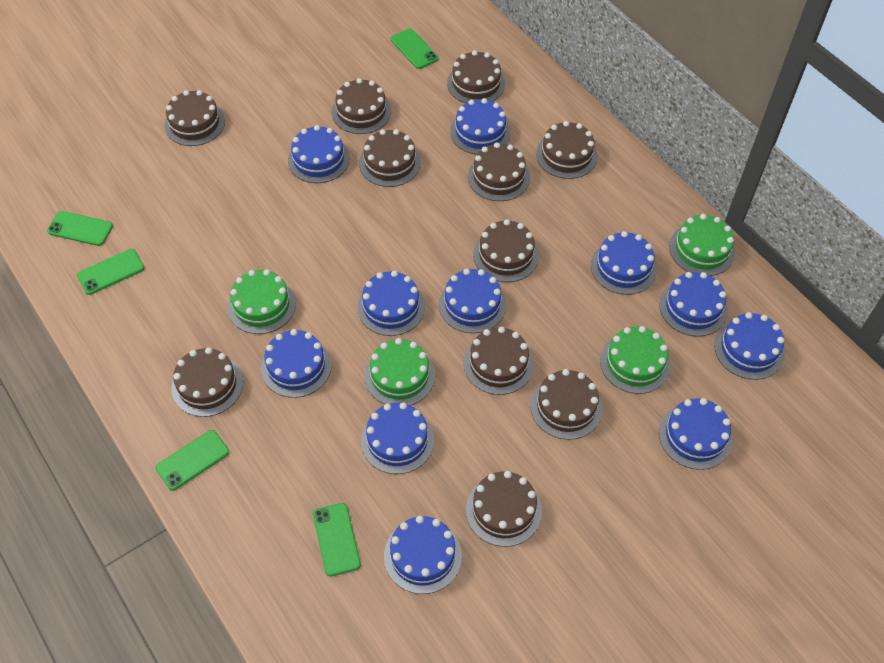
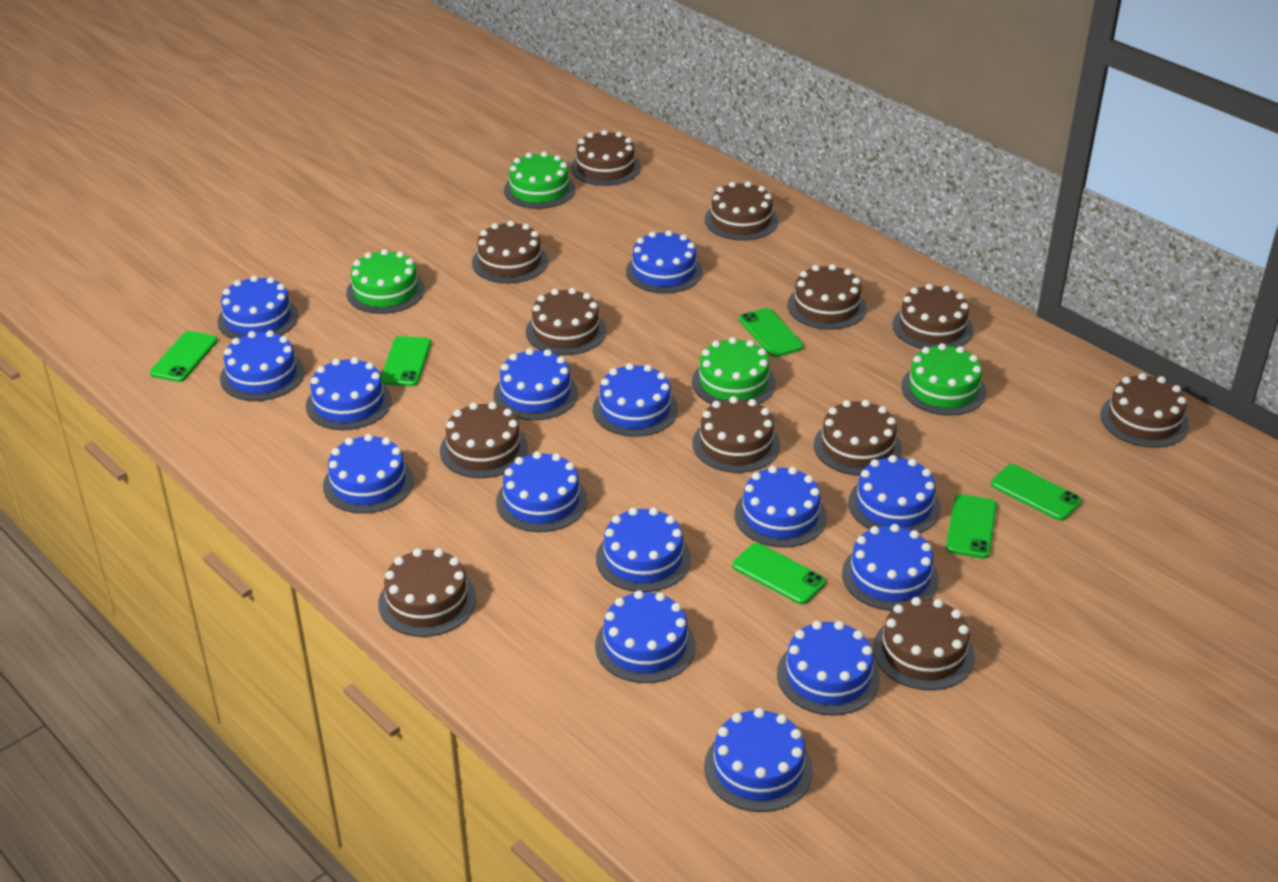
blue cake: [261,329,332,398] [288,125,350,183] [357,271,425,336] [361,402,434,474] [384,516,462,594] [439,269,506,333] [450,98,511,155] [591,231,657,295] [659,272,728,337] [659,398,733,470] [714,312,785,380] = 11 -> [217,275,298,339] [220,330,305,401] [306,357,392,430] [323,434,414,513] [494,348,578,420] [496,451,587,532] [593,363,678,437] [595,590,696,683] [596,507,691,592] [626,230,703,293] [704,708,813,812] [734,466,827,547] [777,621,880,715] [842,524,939,611] [848,455,941,533] = 15
brown cake: [164,90,225,146] [171,347,243,417] [332,78,391,134] [359,129,421,187] [447,50,505,103] [464,327,534,395] [466,471,542,547] [468,142,530,201] [473,219,539,282] [530,369,602,440] [536,121,598,179] = 11 -> [378,548,477,637] [440,402,528,478] [472,221,548,283] [526,288,606,355] [571,130,641,186] [693,396,780,473] [705,181,778,241] [787,264,867,330] [814,400,902,476] [873,597,975,690] [892,284,973,349] [1100,373,1189,448] = 12
green phone: [47,211,113,246] [77,249,144,295] [155,430,229,491] [313,503,361,577] [391,29,438,69] = 5 -> [150,331,218,382] [381,336,431,386] [733,543,826,604] [739,308,803,357] [946,494,997,559] [991,464,1082,521] = 6

